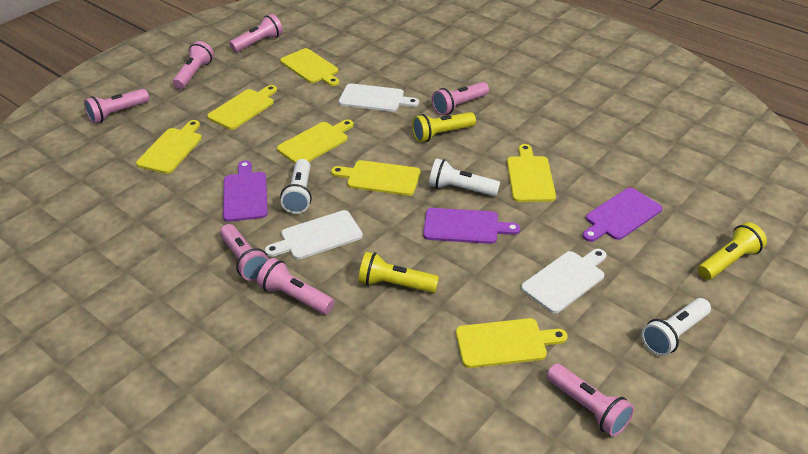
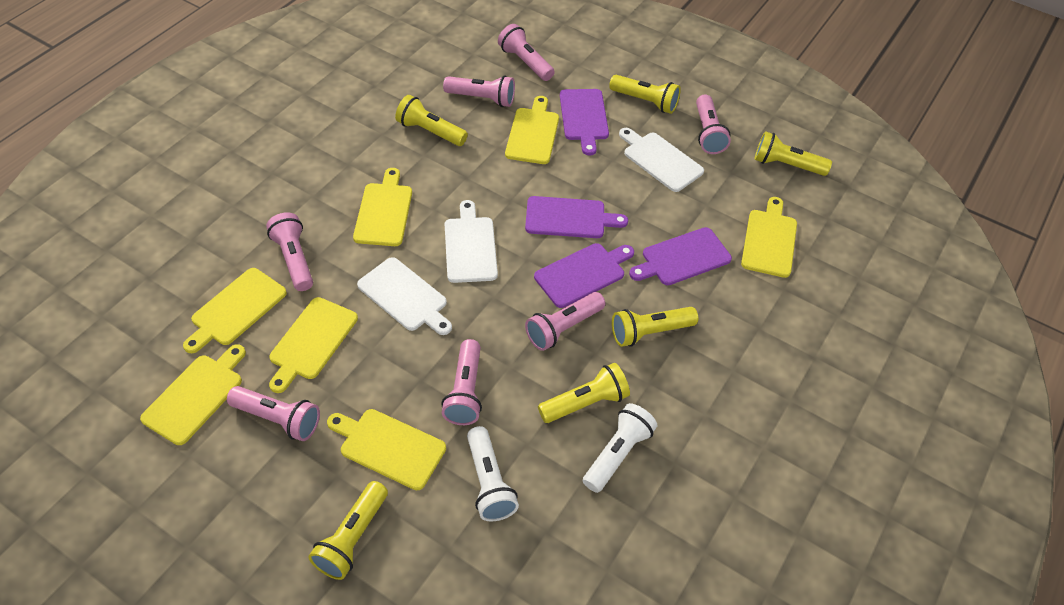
purple cutting board: [223,160,268,222] [423,208,520,244] [583,188,662,242] = 3 -> [525,196,628,238] [534,243,634,308] [560,89,609,156] [629,227,732,285] = 4
white flashlight: [280,159,312,214] [429,158,500,196] [641,298,711,356] = 3 -> [467,426,519,522] [583,403,657,493] = 2
yellow flashlight: [359,252,439,293] [412,112,476,142] [698,222,767,280] = 3 -> [308,481,388,580] [395,95,468,146] [538,363,630,423] [609,75,681,114] [612,307,698,347] [754,131,832,176] = 6

